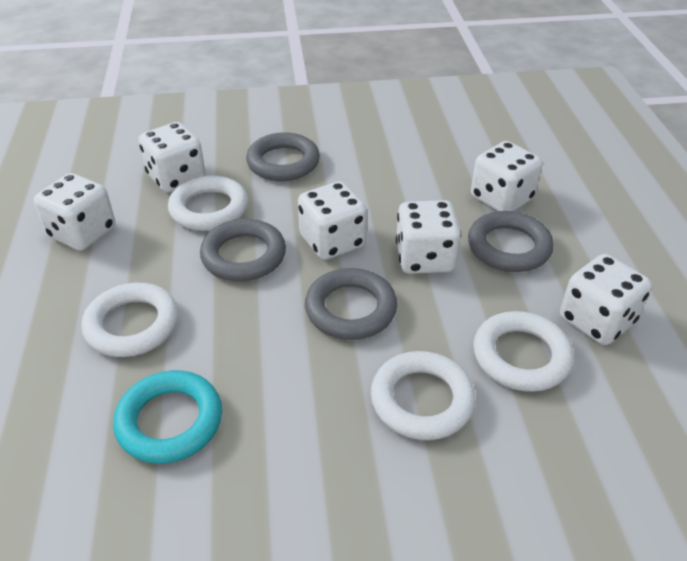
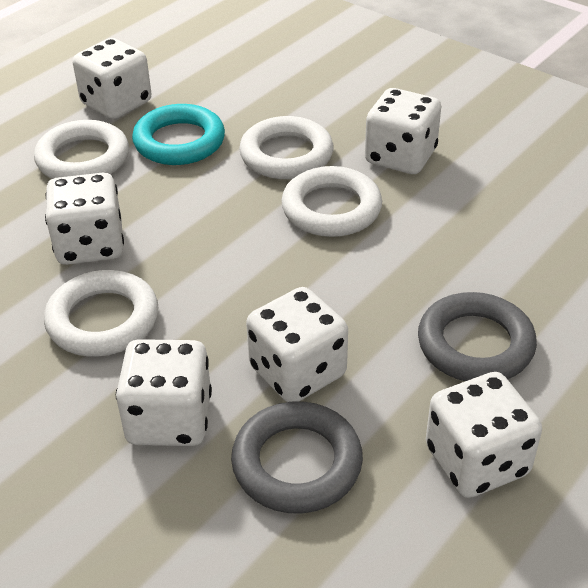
grey ring: [200,219,286,281] [246,132,320,181] [305,268,397,340] [468,211,554,272] = 4 -> [231,402,363,513] [418,292,537,381] = 2

